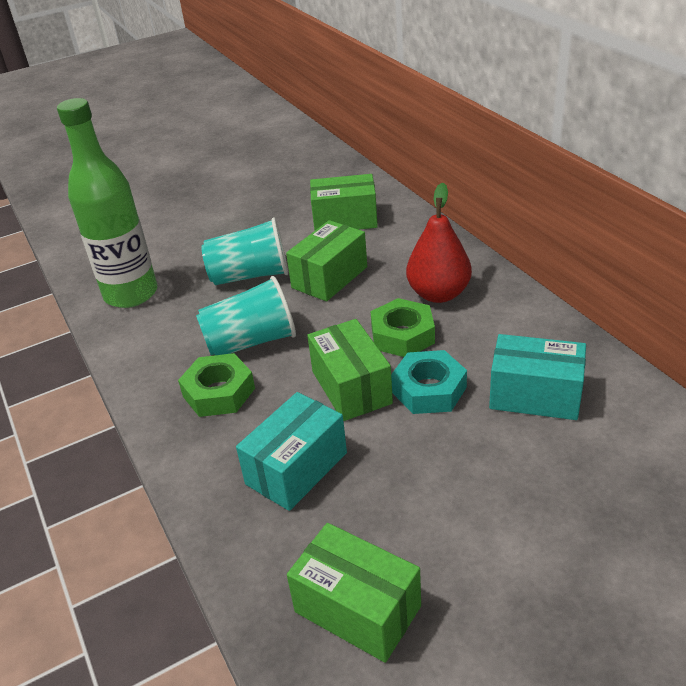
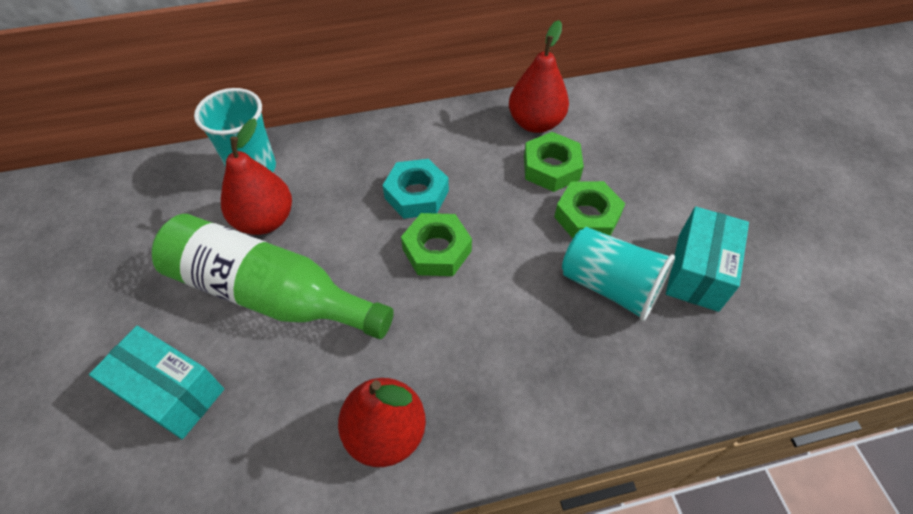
green box: [286,220,367,301] [287,523,421,663] [307,319,393,421] [310,174,378,231] = 4 -> none = 0
green nut: [178,353,255,417] [370,298,435,357] = 2 -> [401,213,472,276] [524,132,584,192] [554,181,625,238] = 3
red pear: [406,183,472,303] = 1 -> [221,118,292,235] [338,378,426,467] [509,20,569,133] = 3

